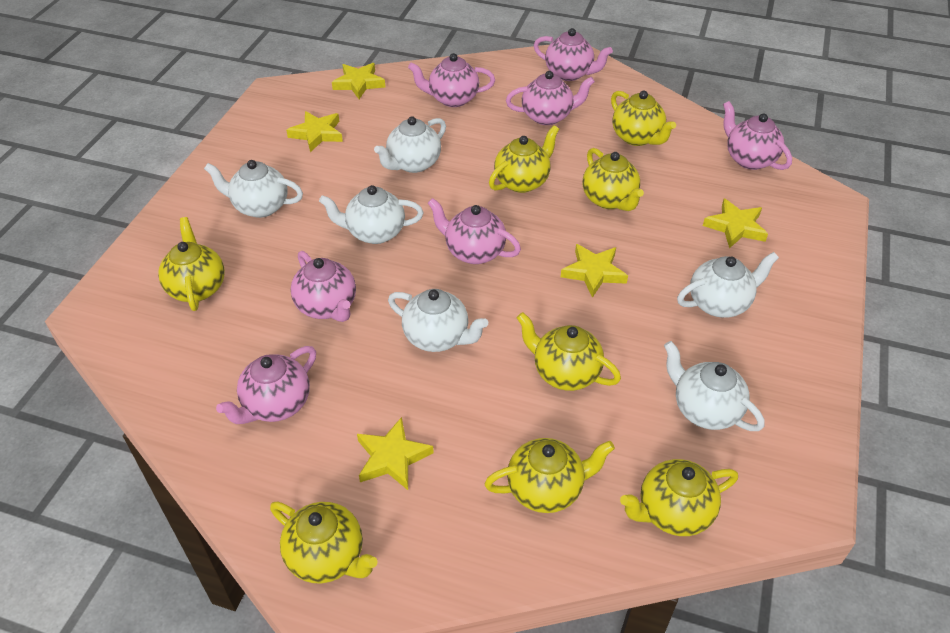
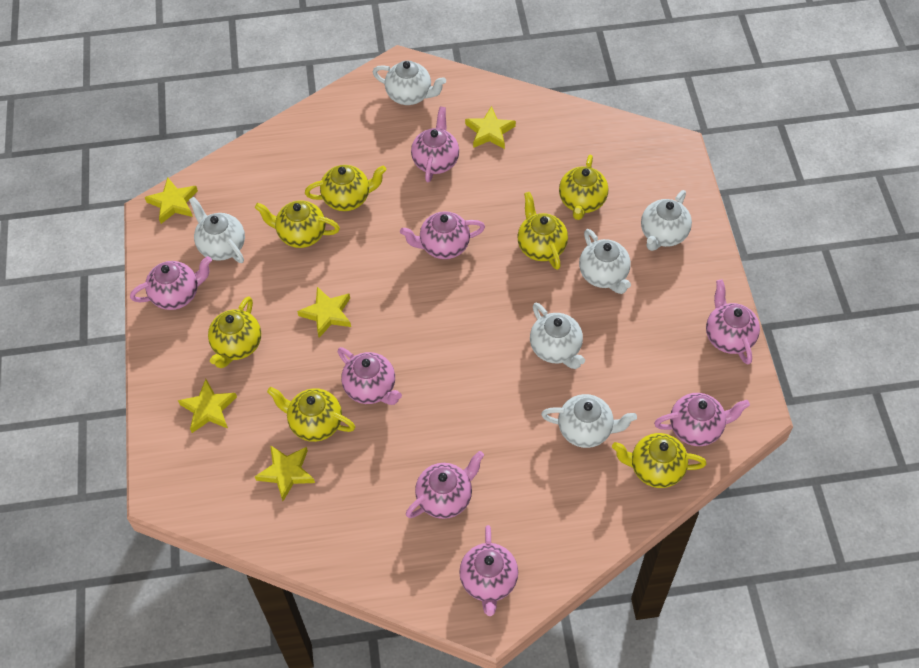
pink teapot: [216,346,316,424] [291,251,356,322] [408,53,495,107] [428,198,521,264] [506,71,595,125] [534,28,613,81] [723,101,792,170] = 7 -> [130,256,212,310] [337,347,402,405] [400,211,485,259] [406,451,484,519] [411,106,459,183] [459,525,518,616] [654,393,750,446] [706,280,760,365] = 8
yellow teapot: [158,217,225,311] [270,502,378,583] [485,438,615,513] [489,125,559,193] [517,312,621,391] [582,148,644,211] [611,91,676,146] [620,459,738,536] = 8 -> [208,296,261,368] [255,200,340,248] [267,387,355,442] [305,165,386,211] [517,192,568,270] [559,155,608,220] [612,433,707,488] = 7

